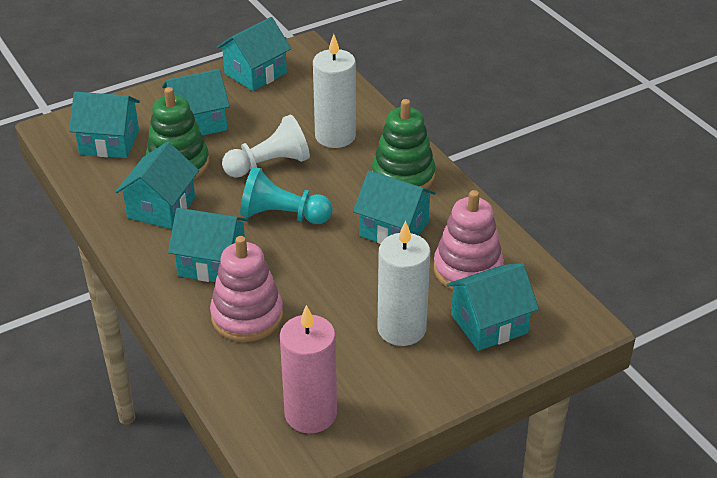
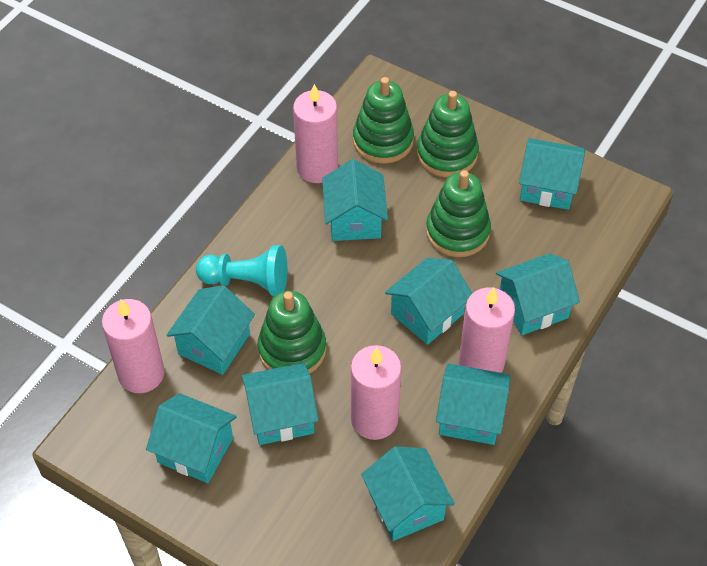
green stacking toy: [145,87,209,180] [372,99,436,192] = 2 -> [258,291,326,374] [353,77,414,164] [417,91,479,177] [426,170,491,257] = 4
pink candle: [280,305,337,434] = 1 -> [102,299,165,393] [293,84,338,183] [351,345,402,440] [459,287,515,373] = 4
pink stacking toy: [210,236,283,342] [434,190,504,290] = 2 -> none = 0
turquoise house: [69,92,140,158] [115,142,199,229] [162,69,230,136] [168,208,249,282] [217,17,291,91] [353,170,436,244] [446,263,539,351] = 7 -> [146,393,237,483] [166,285,255,375] [242,363,319,445] [322,159,388,241] [361,446,455,541] [385,258,473,345] [436,363,510,445] [496,253,580,335] [519,138,585,210] = 9
white candle: [313,34,356,148] [377,221,430,346] = 2 -> none = 0
white pawn: [222,114,310,178] = 1 -> none = 0

